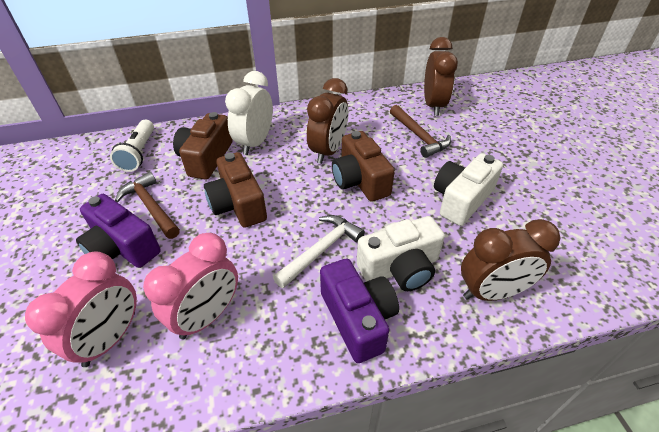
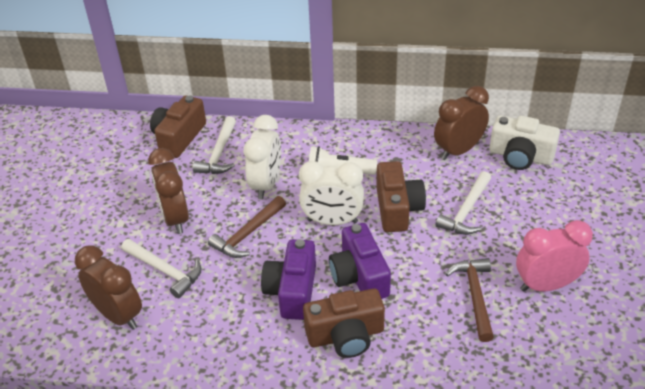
pink clock: [25,252,137,367] [143,233,238,339] = 2 -> [516,220,593,292] = 1
white camera: [357,216,445,291] [434,153,503,226] = 2 -> [489,115,560,170] = 1
white clock: [225,71,273,155] = 1 -> [244,115,281,199] [299,161,364,225] = 2
white hammer: [273,215,365,288] = 1 -> [121,239,201,298] [193,116,236,174] [436,171,491,235] = 3

